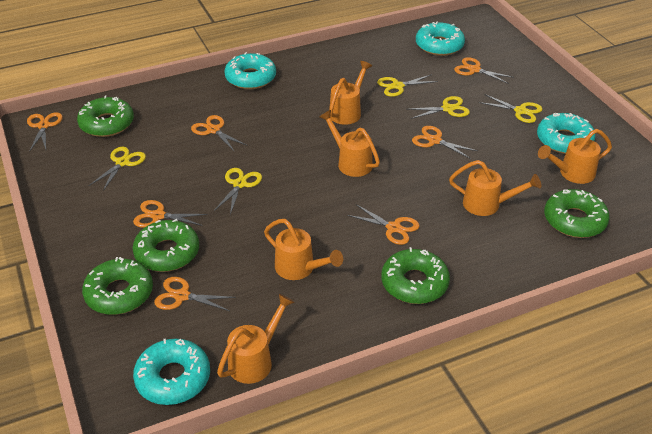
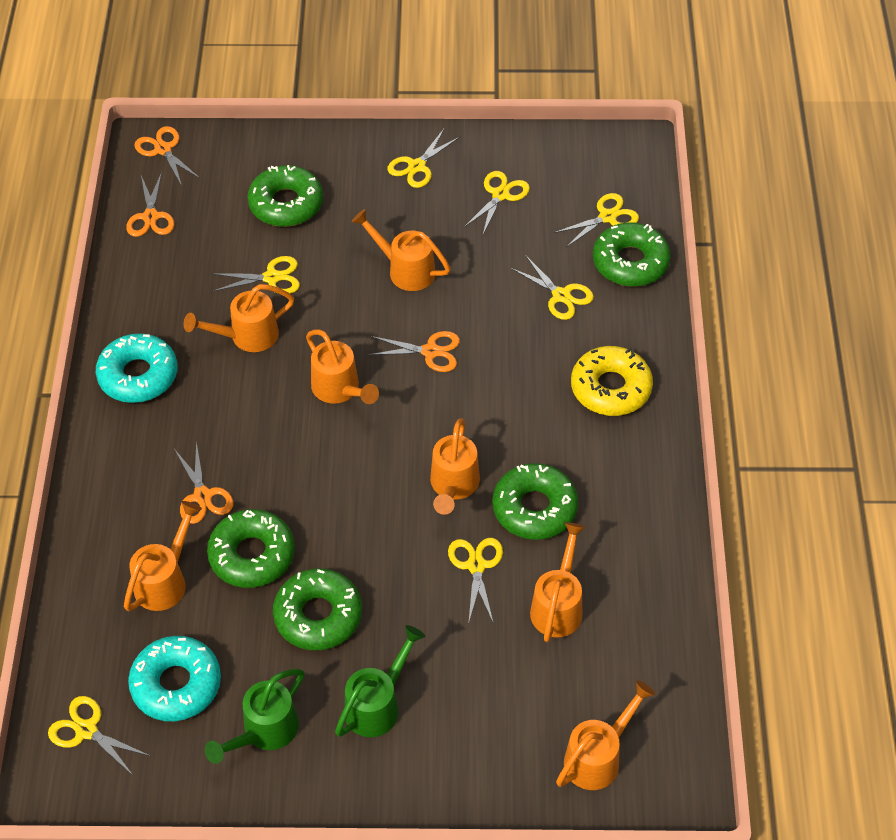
green watering can: none = 0 -> [205,669,304,764] [335,625,425,737] = 2
orange scissors: [27,112,63,152] [133,200,208,228] [154,277,236,311] [191,115,247,152] [347,204,419,245] [412,126,478,159] [454,57,514,84] = 7 -> [126,172,174,237] [134,126,200,186] [174,441,233,524] [368,331,460,372] = 4
orange watering can: [217,294,294,384] [264,219,343,280] [319,110,380,177] [329,61,372,125] [449,160,541,216] [538,129,612,184] = 6 -> [124,501,202,611] [183,284,294,352] [306,329,379,404] [351,209,450,291] [430,418,480,515] [530,522,585,642] [556,680,655,790] = 7
turquoise donut: [133,338,210,405] [224,52,276,89] [416,22,465,56] [537,113,596,154] = 4 -> [96,333,178,403] [128,636,221,721] = 2
yellow donut: none = 0 -> [571,346,653,416] = 1
yellow scissors: [88,147,146,191] [214,168,262,215] [377,74,438,97] [409,96,470,119] [479,94,542,123] = 5 -> [48,696,150,775] [211,256,300,294] [387,129,460,188] [448,538,503,625] [464,171,530,236] [511,256,594,320] [554,193,639,247] = 7

